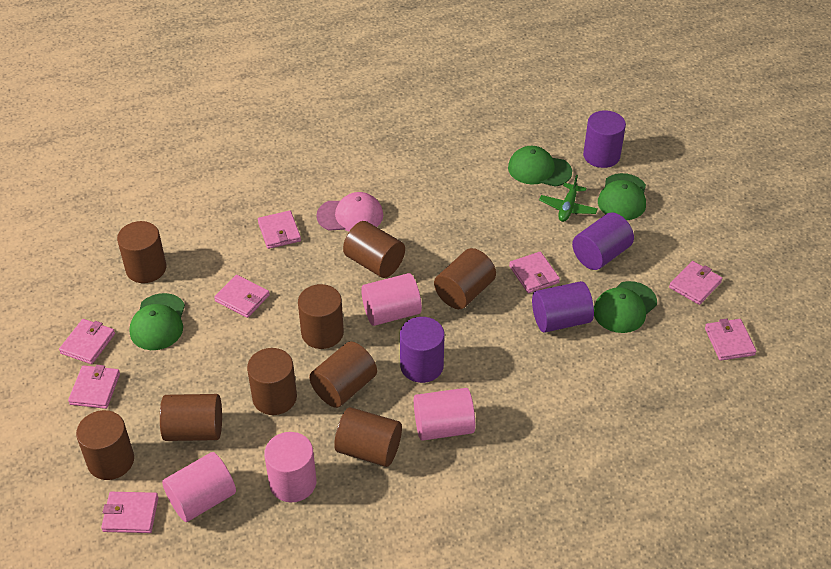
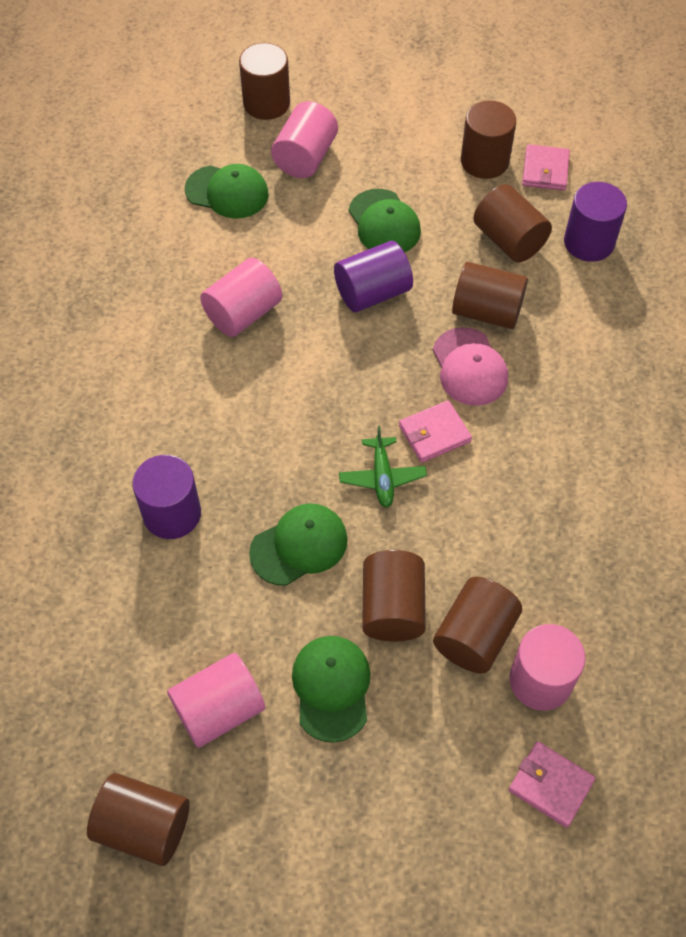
brown cylinder: [76,410,134,480] [117,221,166,283] [160,394,222,441] [247,348,297,415] [298,284,344,349] [309,341,377,408] [334,407,402,467] [343,221,405,278] [434,248,496,309] = 9 -> [87,773,190,866] [239,43,290,120] [362,550,426,642] [433,577,522,674] [452,262,528,329] [461,101,516,179] [473,184,552,263] = 7
pink wallet: [59,319,115,364] [68,365,120,409] [101,492,159,533] [214,275,270,318] [258,211,301,249] [509,252,560,293] [669,261,723,305] [705,318,756,361] = 8 -> [399,400,472,463] [509,741,595,828] [522,144,570,191] = 3
purple cylinder: [400,317,445,383] [532,281,594,333] [572,213,634,270] [583,110,626,168] = 4 -> [132,455,201,539] [334,241,413,312] [564,182,627,262] = 3

